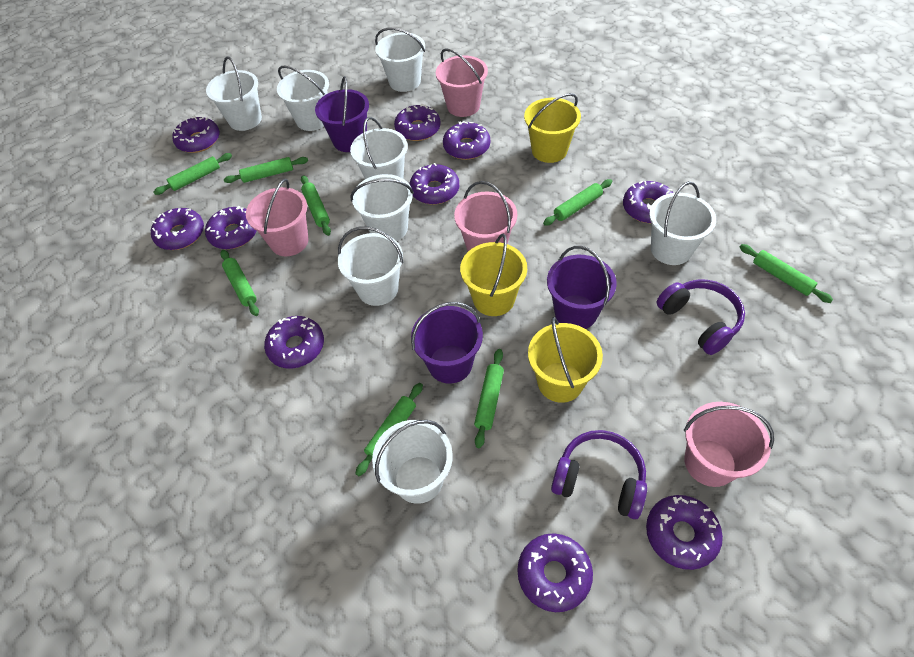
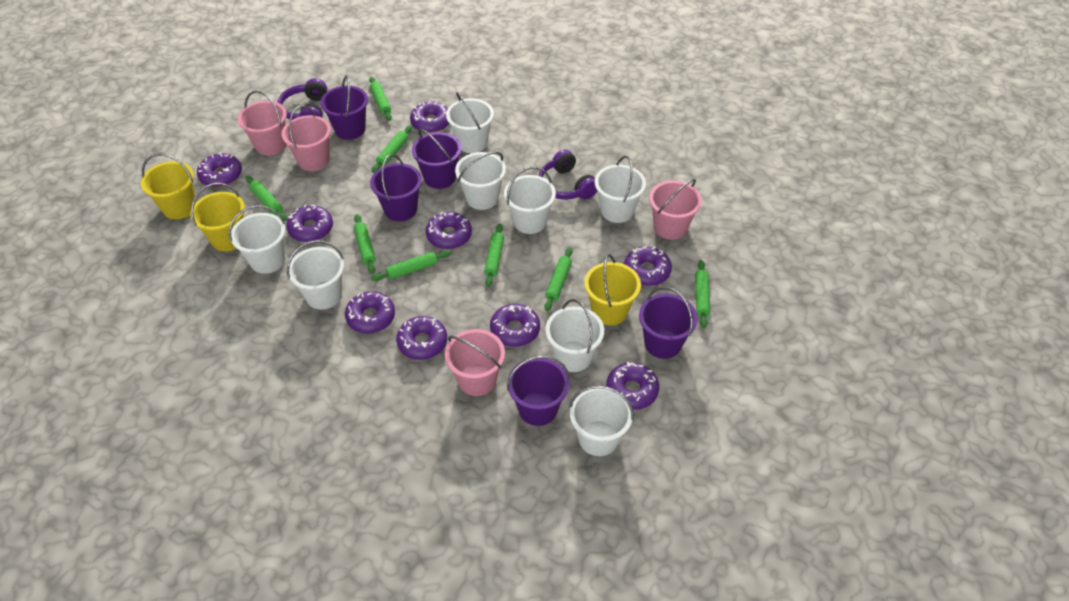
purple bucket: [315,76,369,152] [411,302,483,384] [547,246,617,329] = 3 -> [320,75,368,140] [370,154,422,221] [412,129,462,189] [507,355,569,426] [639,287,698,359] = 5
purple donut: [151,208,204,250] [172,116,220,153] [205,206,257,249] [264,316,324,369] [394,104,441,141] [409,163,459,205] [443,121,490,160] [517,533,593,612] [623,181,674,223] [646,495,723,570] = 10 -> [197,152,242,187] [286,205,333,242] [345,291,395,334] [396,316,447,360] [410,101,449,133] [426,212,472,249] [490,304,540,347] [606,362,659,410] [624,246,672,286] = 9

